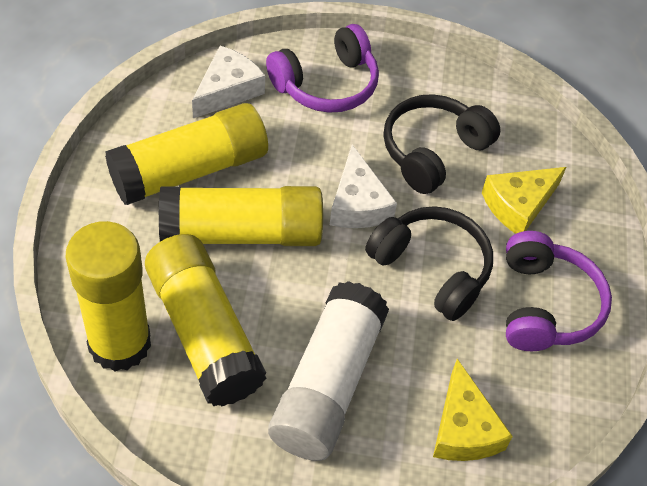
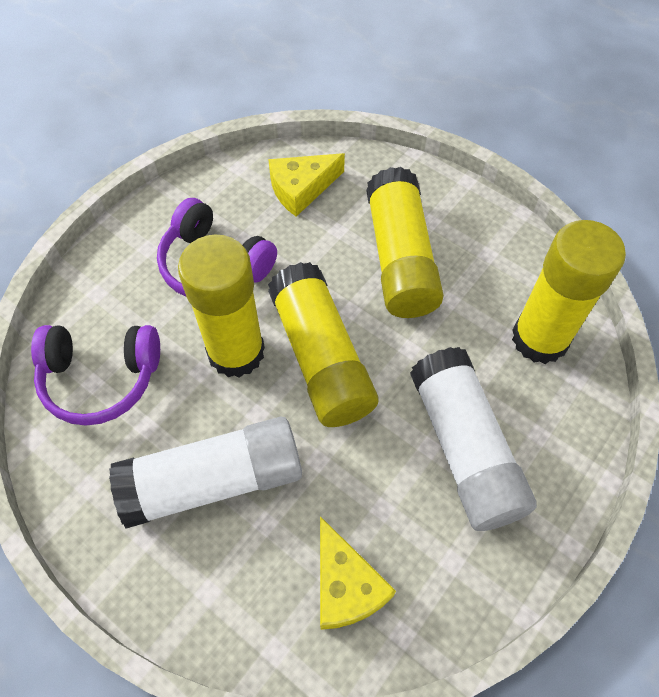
black headphones: [365,206,493,321] [384,94,501,194] = 2 -> none = 0
white cheese: [192,46,265,118] [330,145,397,228] = 2 -> none = 0
white glue stick: [268,281,389,461] = 1 -> [109,417,302,529] [410,347,537,531] = 2

